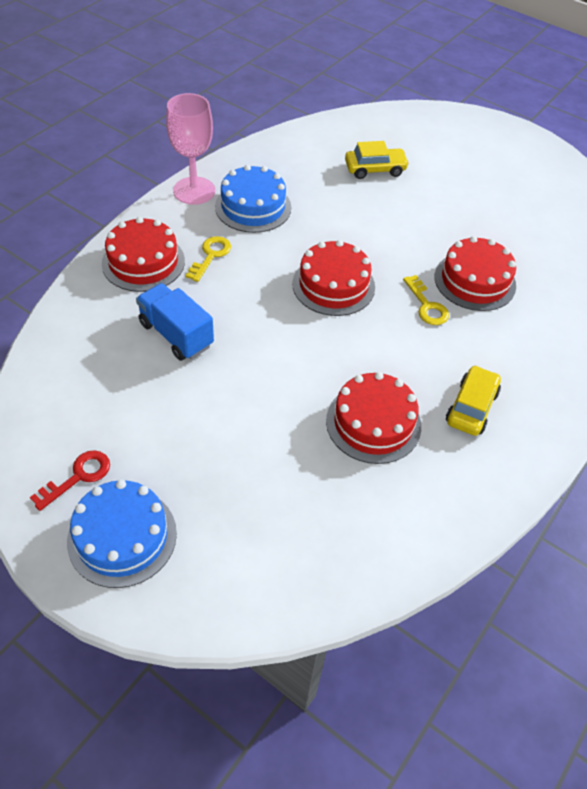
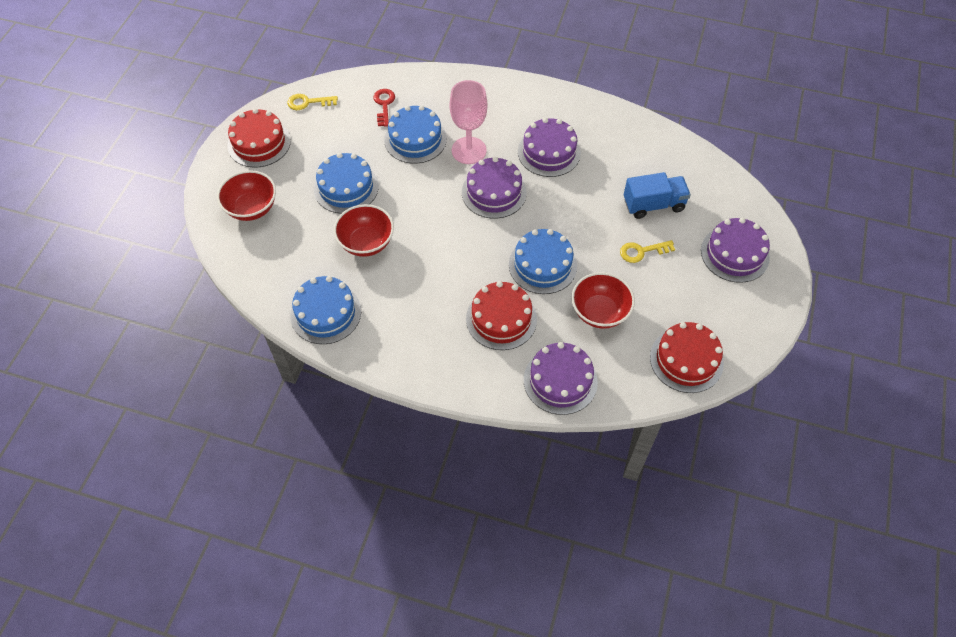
blue cake: [67,480,177,588] [215,165,291,233] = 2 -> [290,276,361,344] [314,153,379,214] [384,105,447,164] [509,229,577,294] = 4
purple cake: none = 0 -> [462,157,527,219] [518,118,581,177] [524,342,598,415] [701,218,770,283] = 4
red bowl: none = 0 -> [217,170,276,221] [334,204,394,257] [571,272,635,329] = 3
red cake: [102,217,185,292] [292,240,375,316] [326,372,421,464] [435,236,516,311] = 4 -> [227,108,291,168] [466,281,537,350] [650,322,724,393] = 3
yellow car: [345,141,409,179] [446,365,501,436] = 2 -> none = 0

